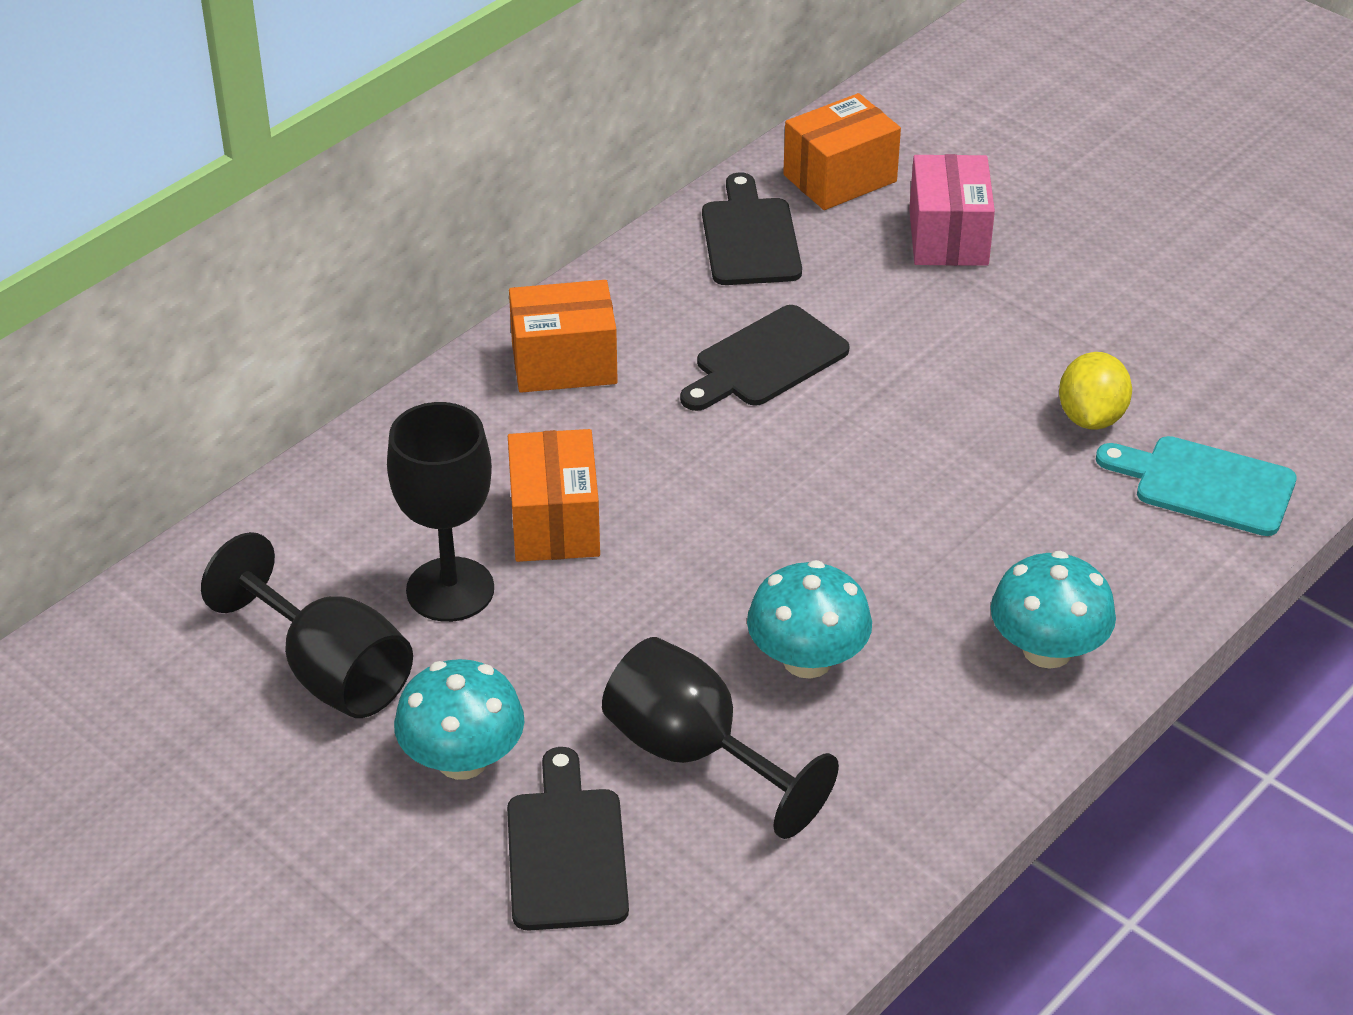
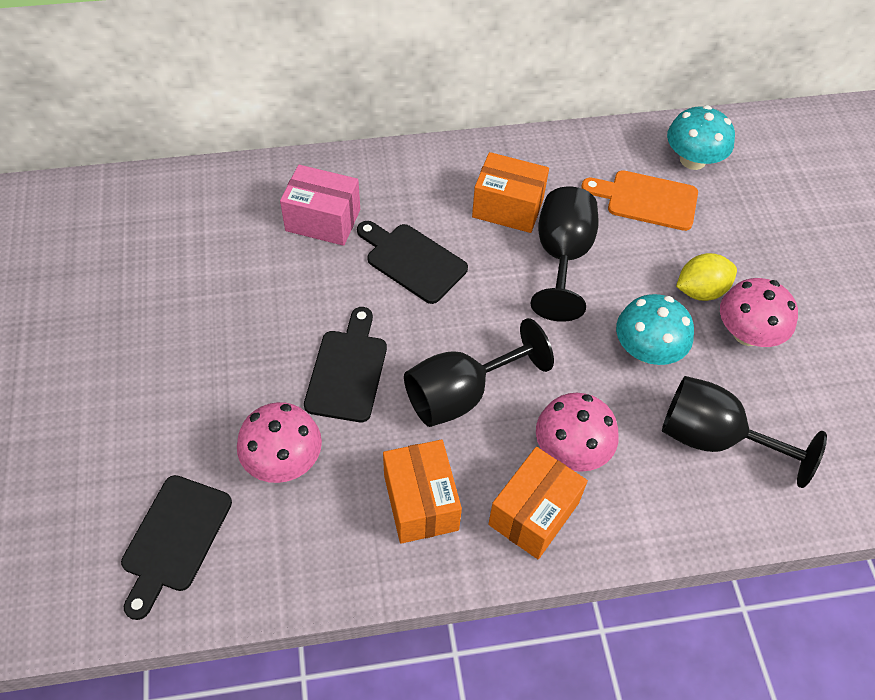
orange cutting board: none = 0 -> [582,170,698,231] = 1
pink mushroom: none = 0 -> [237,402,322,483] [536,393,619,472] [720,278,798,347] = 3
turquoise cutting board: [1096,436,1297,536] = 1 -> none = 0
turquoise mushroom: [394,659,524,780] [747,560,872,679] [991,551,1116,669] = 3 -> [616,294,694,365] [667,105,735,170] = 2

